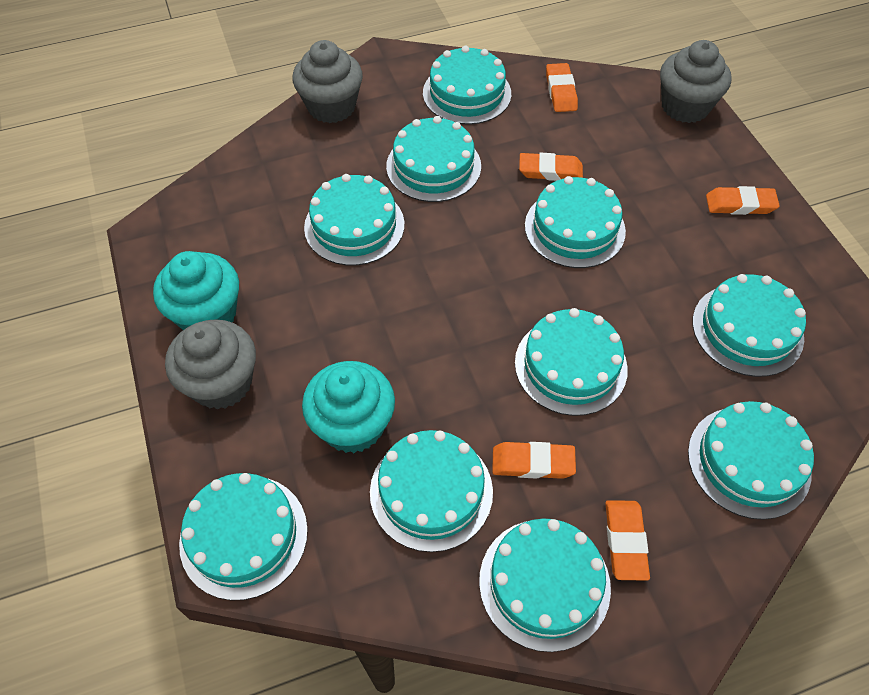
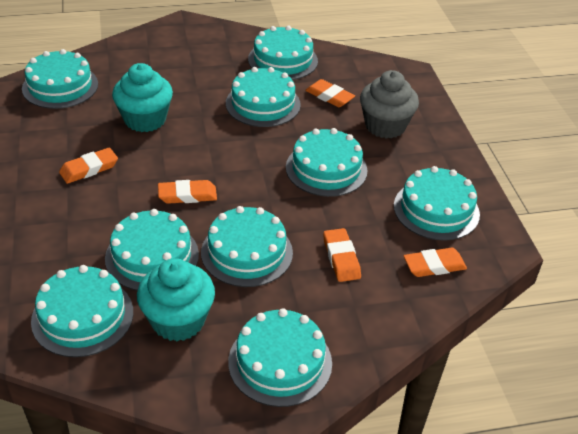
grey cupcake: [165,319,256,410] [292,40,363,123] [660,40,732,123] = 3 -> [360,70,419,139] = 1
turquoise cake: [179,473,308,600] [304,174,405,266] [370,430,493,552] [386,116,481,202] [423,46,511,125] [479,518,611,652] [515,308,628,416] [525,176,626,268] [688,401,814,520] [692,274,806,377] = 10 -> [22,49,98,109] [31,265,133,357] [105,209,199,291] [201,206,293,287] [226,67,301,127] [228,308,332,407] [248,25,318,80] [286,128,367,197] [394,166,480,241] = 9

